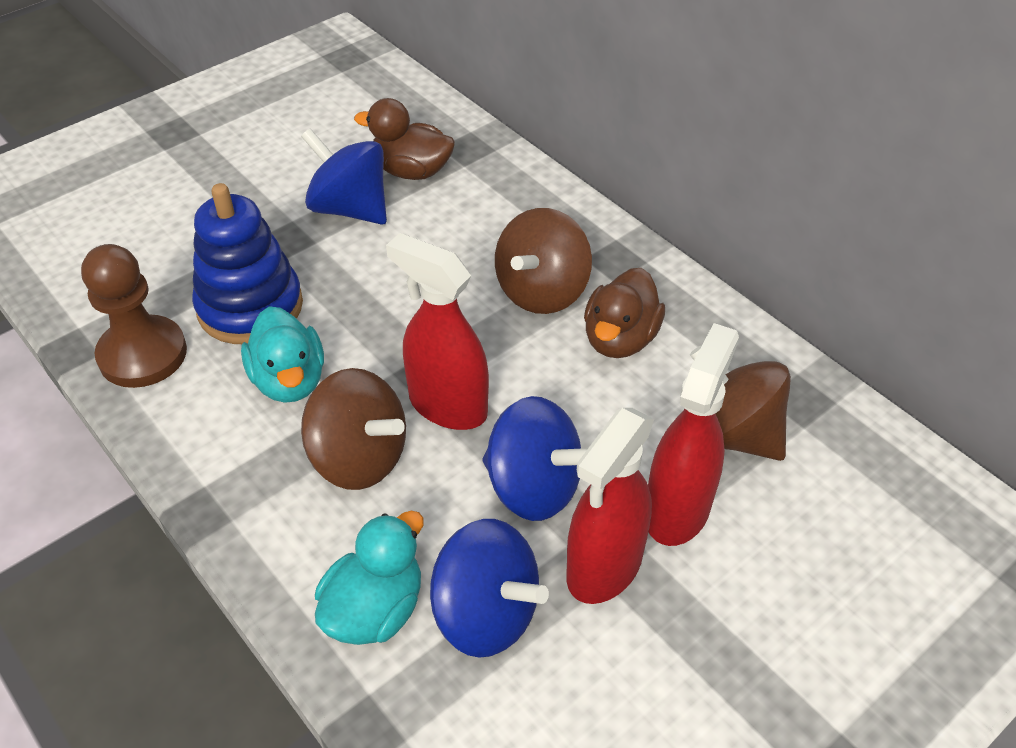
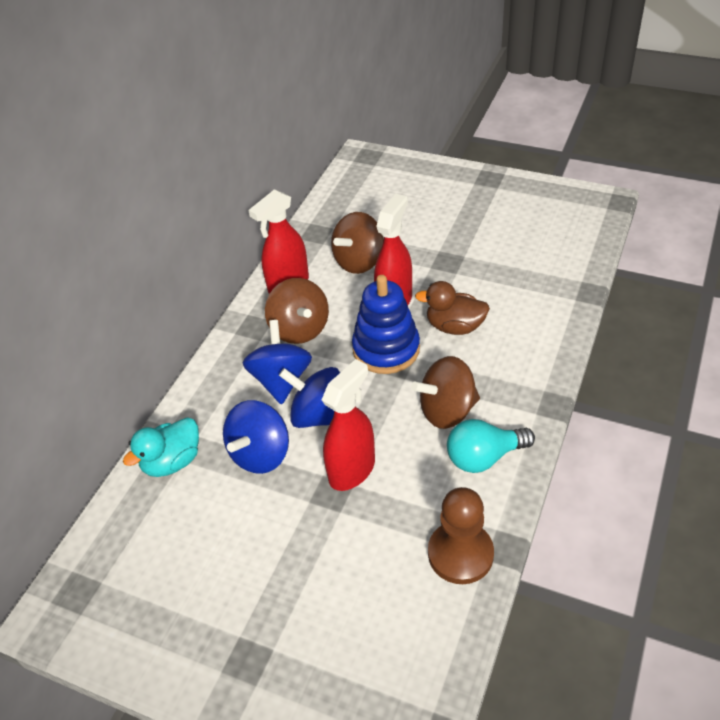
brown duck: [354,98,455,180] [584,268,665,358] = 2 -> [415,281,490,335] = 1
turquoise duck: [241,306,324,403] [315,511,424,645] = 2 -> [123,417,199,477] = 1
turquoise light bulb: none = 0 -> [447,419,535,473] = 1

